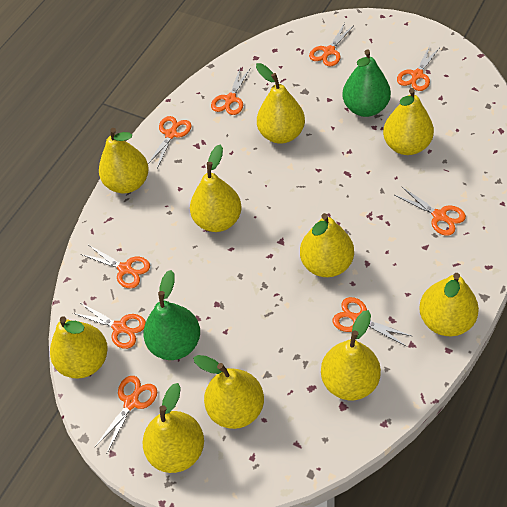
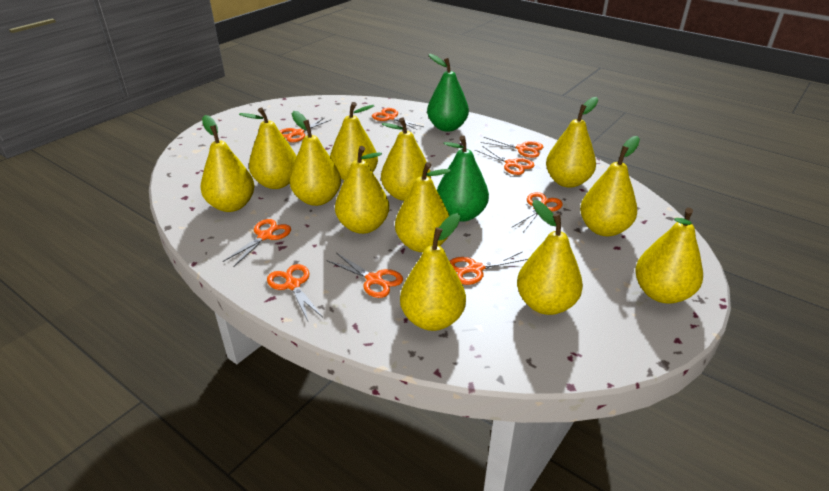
yellow pear: [50,316,108,379] [99,128,149,193] [143,383,204,473] [190,145,242,232] [193,355,264,429] [256,63,305,144] [300,213,354,277] [321,310,381,400] [383,88,434,155] [419,273,479,336] = 10 -> [200,115,254,212] [239,107,297,189] [290,111,341,206] [330,102,378,180] [335,146,389,234] [381,117,431,201] [395,162,451,252] [400,213,466,331] [517,200,583,315] [546,97,598,188] [580,136,640,236] [635,208,703,304] = 12

